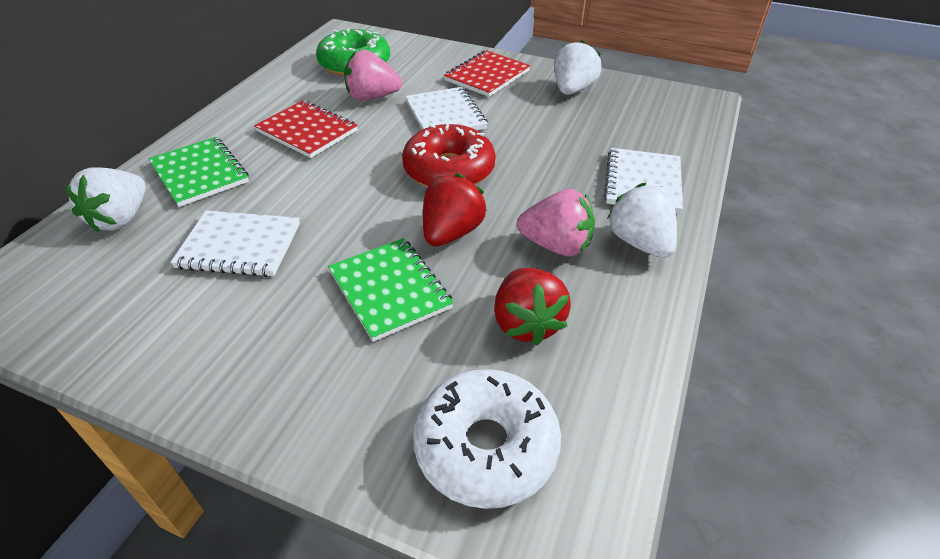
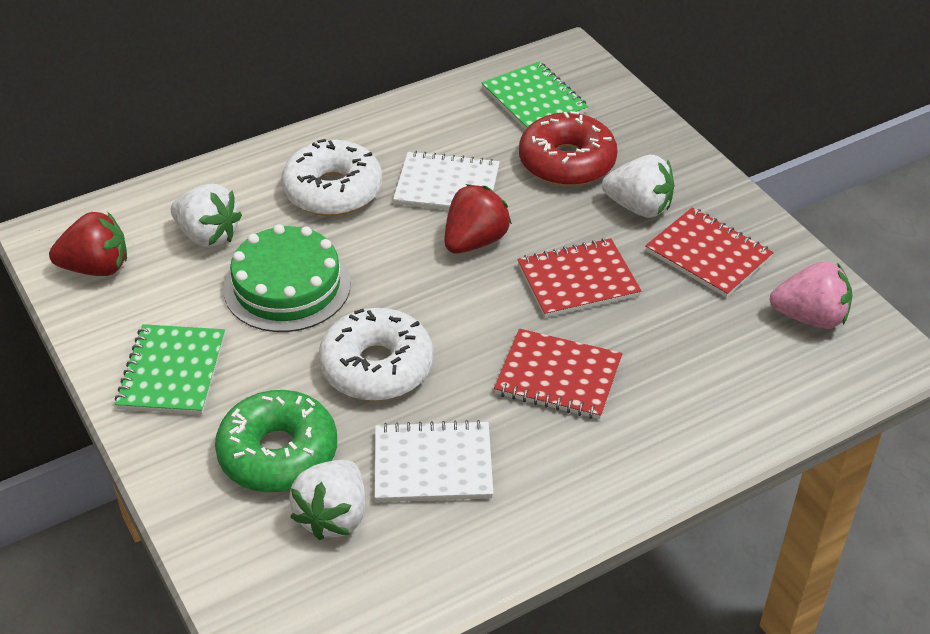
green cake: none = 0 -> [223,224,351,332] = 1
pink strawberry: [344,50,402,101] [517,189,595,256] = 2 -> [770,261,852,329] = 1
red notebook: [254,100,358,158] [444,50,531,97] = 2 -> [494,329,622,419] [517,238,642,318] [645,207,774,298] = 3
white donut: [413,369,561,509] = 1 -> [281,139,382,216] [318,308,433,401] = 2
white notebook: [170,210,300,277] [405,87,488,130] [604,148,683,214] = 3 -> [375,420,494,502] [393,151,500,210] = 2

